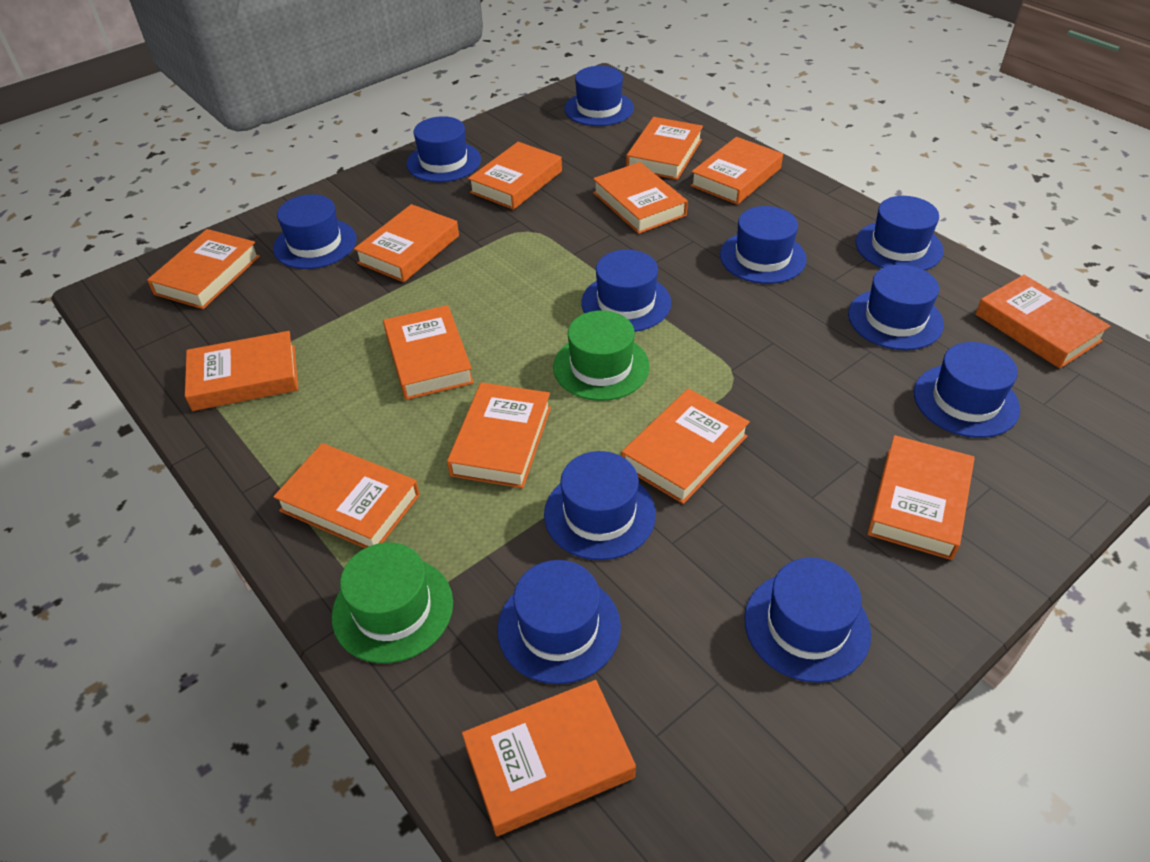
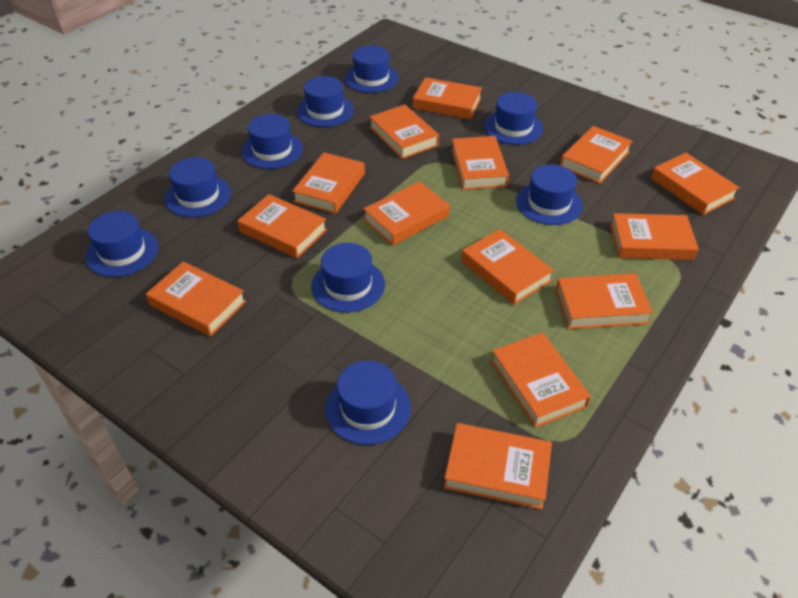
blue hat: [273,194,357,269] [407,116,481,182] [497,560,621,684] [544,451,656,560] [565,66,634,126] [581,250,671,332] [720,206,807,284] [744,558,871,683] [848,265,944,350] [856,196,944,270] [914,342,1020,438] = 11 -> [86,211,159,277] [165,157,231,217] [242,114,303,169] [297,76,354,127] [311,243,385,313] [325,360,411,445] [345,45,399,93] [484,92,543,145] [516,164,583,225] = 9
green hat: [332,542,453,663] [553,310,650,401] = 2 -> none = 0

